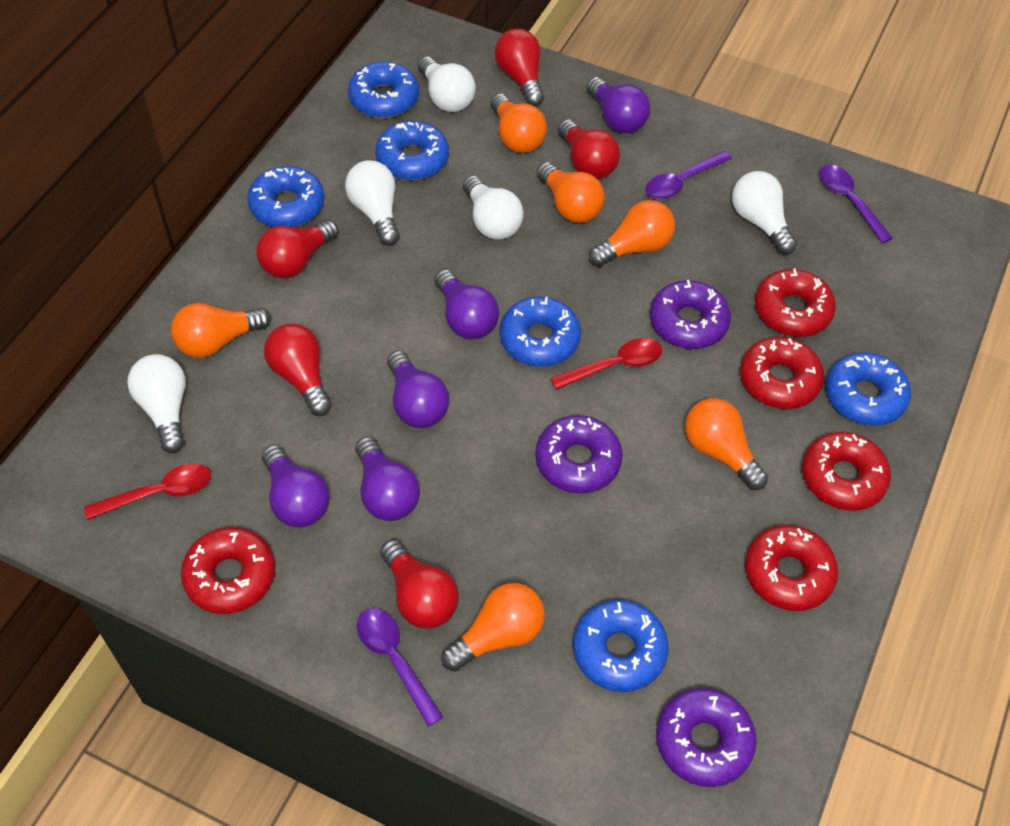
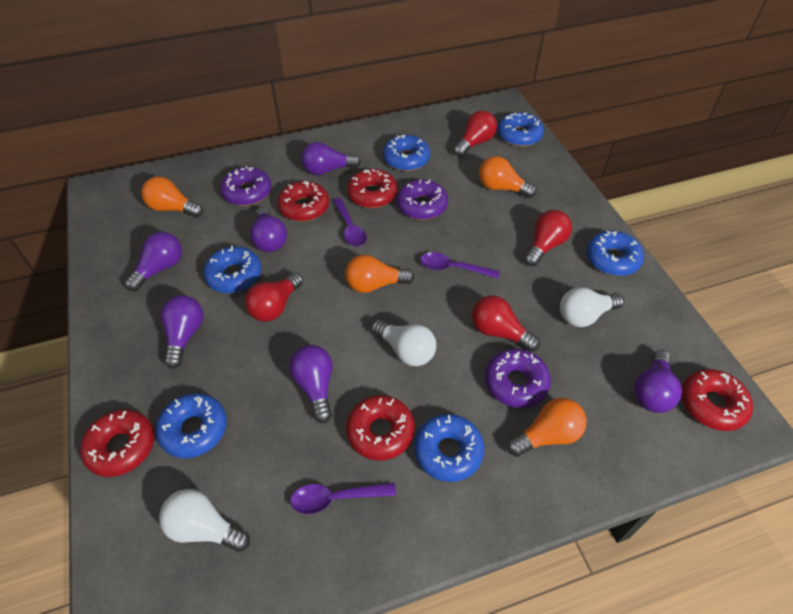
orange light bulb: [171,303,271,358] [441,583,545,671] [490,93,547,153] [537,162,605,223] [589,200,675,267] [685,398,768,490] = 6 -> [141,176,203,217] [345,255,414,293] [479,156,537,198] [507,398,587,457] = 4
purple light bulb: [262,444,330,528] [355,436,420,521] [387,350,449,428] [434,269,499,339] [586,77,650,133] = 5 -> [124,232,182,291] [160,295,203,369] [250,207,287,252] [289,345,333,423] [301,142,361,175] [634,350,682,413] = 6
red light bulb: [256,220,338,278] [264,323,332,416] [380,539,459,629] [495,29,544,107] [558,119,620,179] = 5 -> [245,272,303,322] [453,110,497,157] [471,296,540,352] [524,210,572,266] = 4
red spoon: [84,464,211,520] [550,338,662,390] = 2 -> none = 0
white light bulb: [127,354,186,453] [345,160,400,246] [418,56,476,112] [463,175,524,240] [732,171,797,255] = 5 -> [159,489,250,552] [371,320,436,366] [560,287,624,327] = 3

